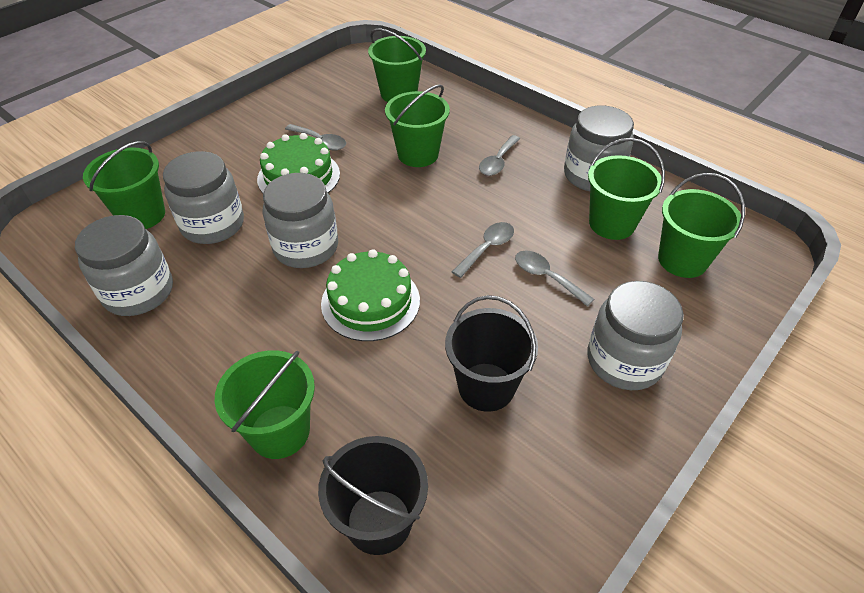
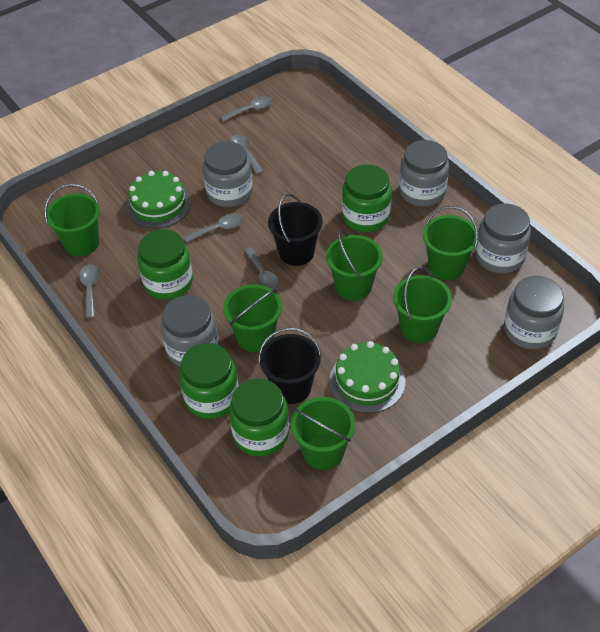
green jar: none = 0 -> [137,229,193,300] [179,343,238,419] [229,379,289,456] [342,164,392,232] = 4
grey spoon: [285,124,346,151] [452,222,514,278] [479,135,520,176] [515,250,594,306] = 4 -> [79,264,99,318] [184,213,244,243] [220,96,273,122] [230,134,264,174] [244,247,279,289] = 5

